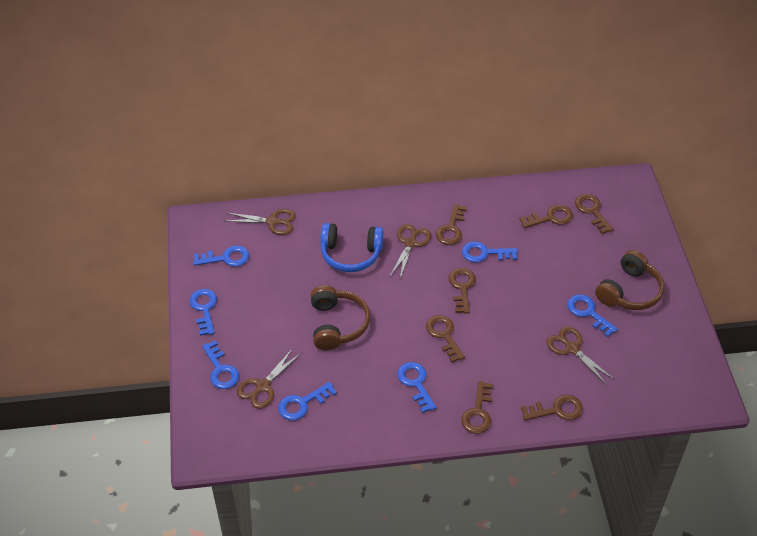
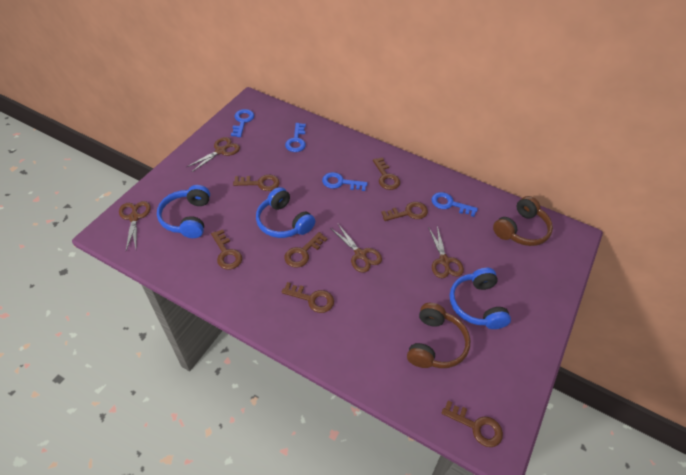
blue headphones: [320,223,384,272] = 1 -> [157,185,210,238] [256,187,315,238] [450,268,511,329] = 3
blue key: [189,289,217,336] [193,245,249,267] [202,340,239,389] [278,382,337,420] [397,362,436,413] [462,242,518,262] [567,294,618,337] = 7 -> [231,109,254,137] [285,123,306,152] [322,172,367,191] [432,192,478,217] = 4

